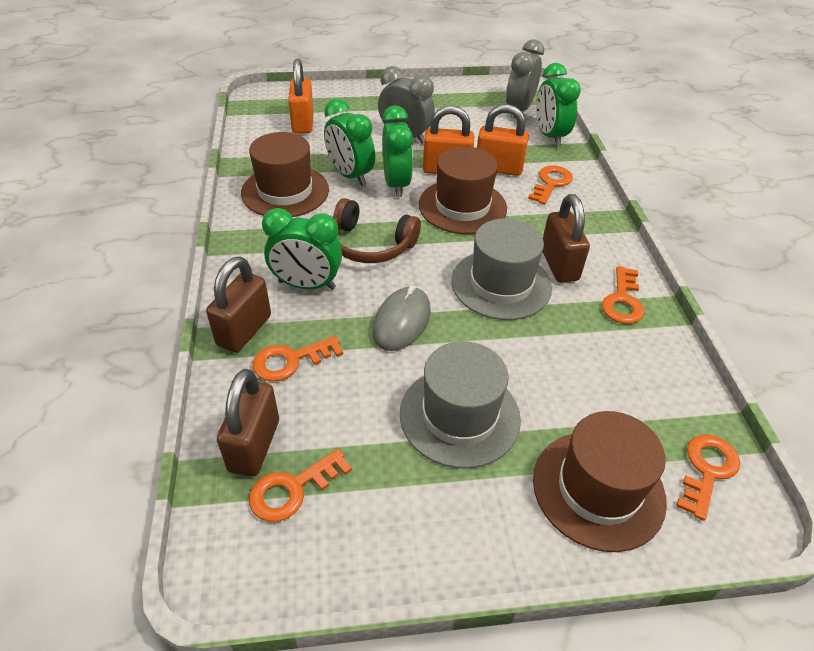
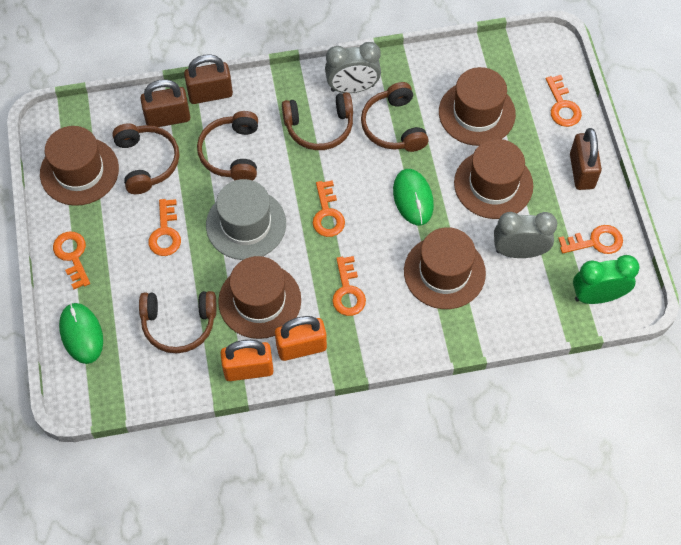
brown hat: [241,132,329,217] [419,146,507,234] [533,411,667,552] = 3 -> [40,126,119,206] [218,256,301,339] [404,227,486,309] [439,67,516,146] [454,139,533,219] = 5
brown headphones: [333,198,421,263] = 1 -> [112,124,179,194] [139,291,216,354] [197,111,258,181] [282,92,353,150] [361,82,428,152] = 5
green clock: [262,208,342,290] [324,99,375,186] [382,105,413,197] [536,63,581,147] = 4 -> [573,255,640,304] = 1
green mouse: none = 0 -> [59,303,103,364] [393,169,434,225] = 2
grey hat: [400,341,521,469] [451,218,552,320] = 2 -> [206,179,286,260] = 1
grey mouse: [372,286,431,351] = 1 -> none = 0
orange key: [249,449,352,522] [252,336,343,382] [528,165,573,205] [602,266,644,324] [676,435,740,521] = 5 -> [53,232,90,289] [148,199,181,256] [313,180,345,237] [332,256,366,316] [546,75,582,127] [558,225,623,254] = 6
orange padlock: [288,59,314,134] [423,105,474,174] [477,104,529,176] = 3 -> [221,340,274,381] [275,316,327,361] = 2

